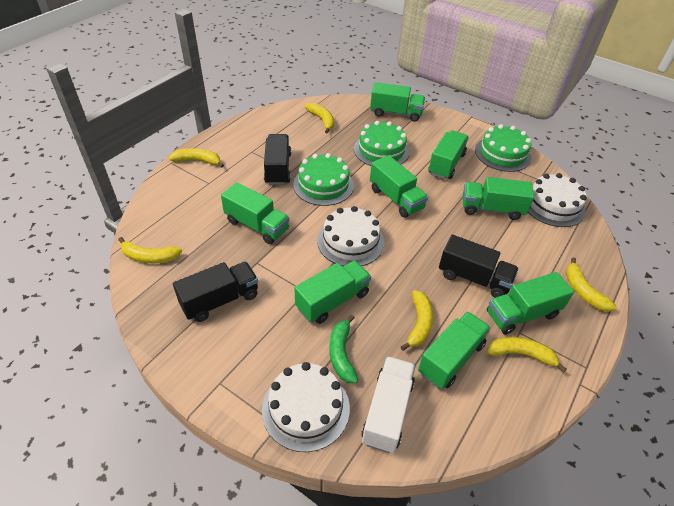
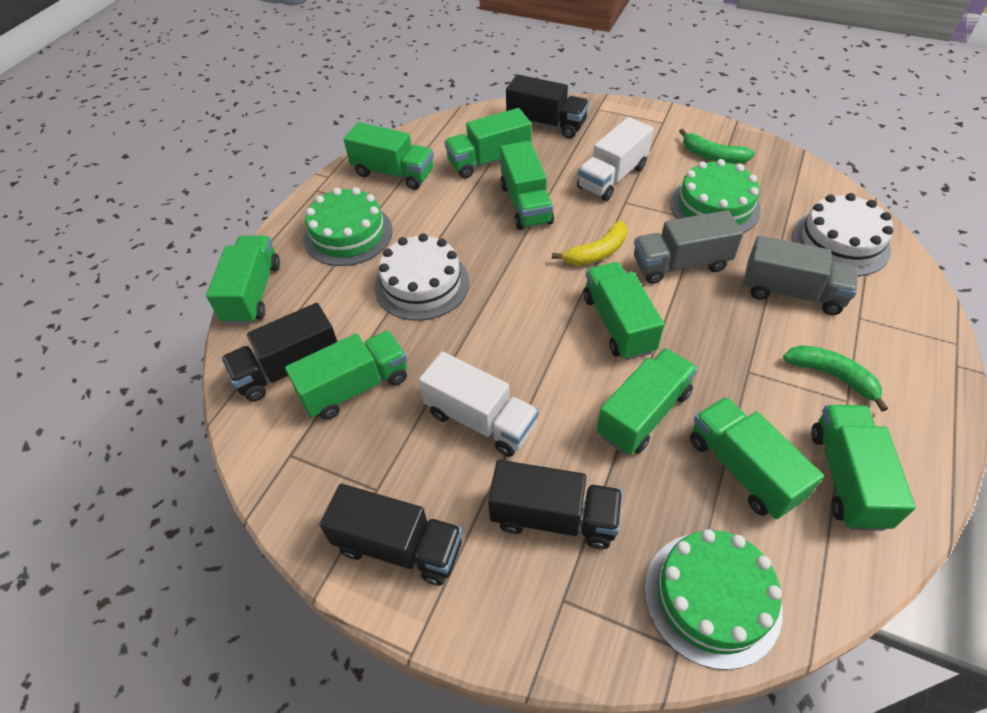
black truck: [173,262,258,322] [264,134,291,185] [439,235,519,298] = 3 -> [221,303,337,402] [319,484,463,586] [488,460,623,549] [506,74,589,139] = 4
green banana: [329,315,358,383] = 1 -> [679,129,755,164] [783,345,888,412] = 2
green truck: [221,182,289,244] [294,261,371,324] [370,82,425,122] [370,155,428,218] [418,312,491,389] [428,130,469,179] [463,177,534,220] [487,272,574,335] = 8 -> [206,236,280,324] [285,330,407,420] [344,122,434,190] [444,108,532,178] [500,141,554,230] [583,262,664,360] [597,348,698,455] [690,397,824,519] [811,405,916,531] = 9
grey truck: none = 0 -> [634,210,743,284] [744,235,858,315] = 2
white cake: [262,362,350,452] [317,206,384,266] [528,173,587,227] = 3 -> [374,233,469,321] [792,193,893,276] = 2
white truck: [361,356,415,453] = 1 -> [419,352,539,457] [577,117,654,201] = 2
yellow banana: [118,237,182,263] [169,148,224,167] [305,103,334,133] [401,290,433,351] [487,337,567,373] [566,257,617,312] = 6 -> [552,221,627,266] = 1

